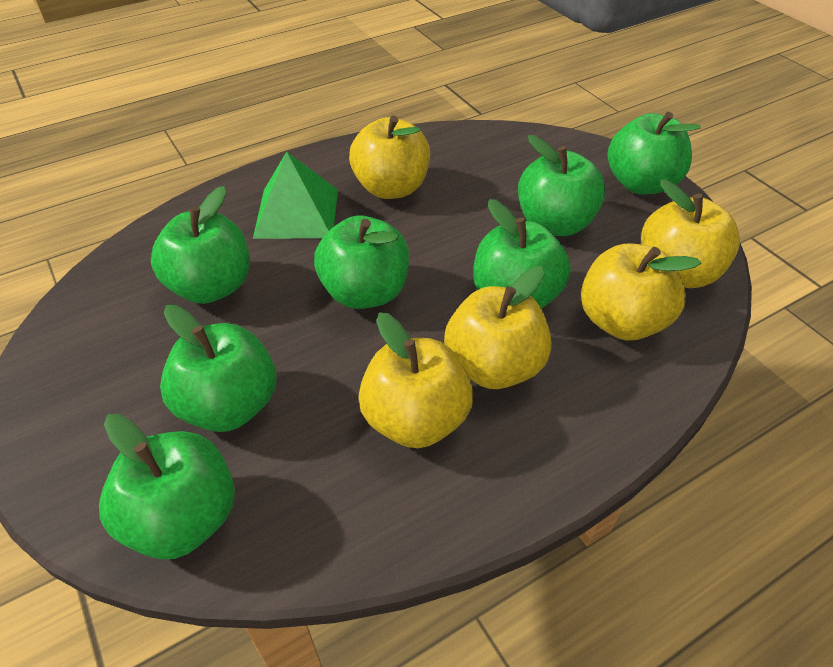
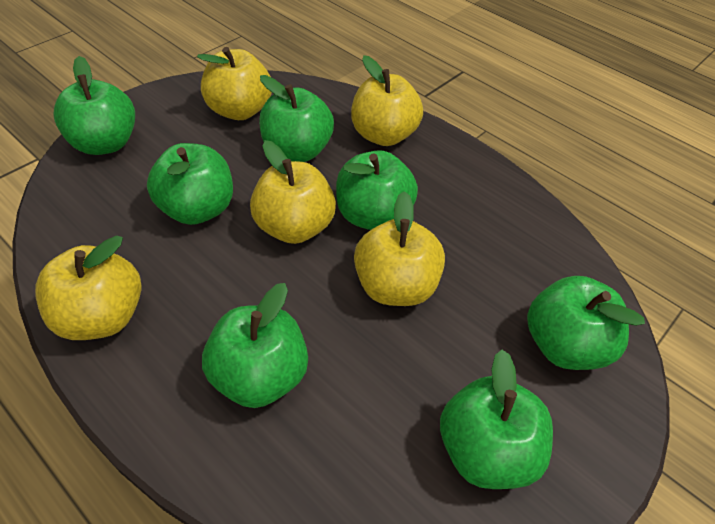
green pyramid: [253,152,338,239] = 1 -> none = 0

